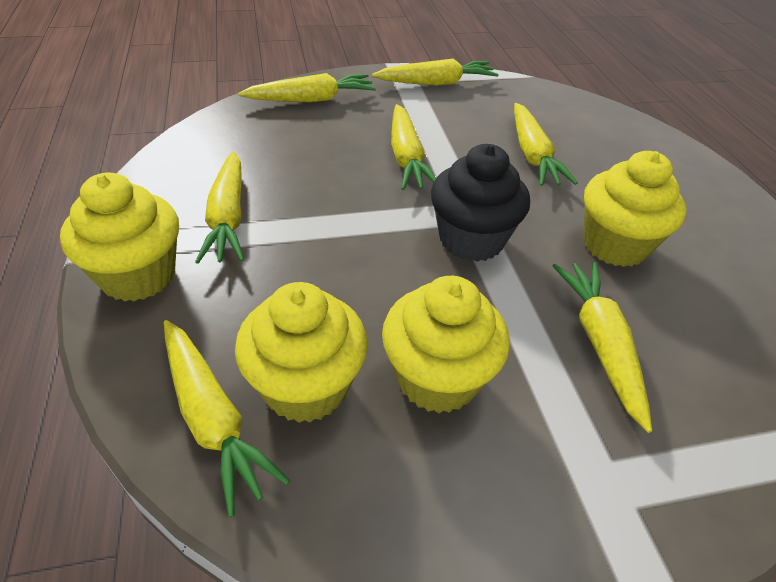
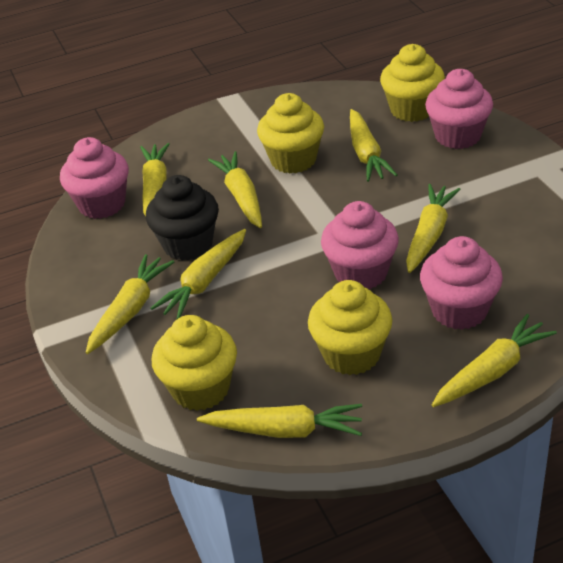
pink cupcake: none = 0 -> [60,137,129,219] [321,201,399,289] [420,236,503,330] [425,69,493,149] = 4
yellow carrot: [164,320,290,517] [195,152,244,264] [238,73,376,102] [372,58,499,86] [391,104,436,190] [514,103,578,186] [552,262,652,433] = 7 -> [86,254,174,354] [140,143,170,216] [150,229,246,319] [197,404,362,438] [208,151,262,228] [350,109,397,182] [406,184,461,273] [432,314,557,407] = 8

